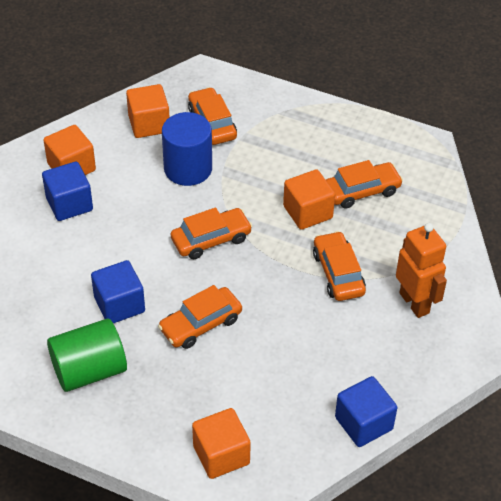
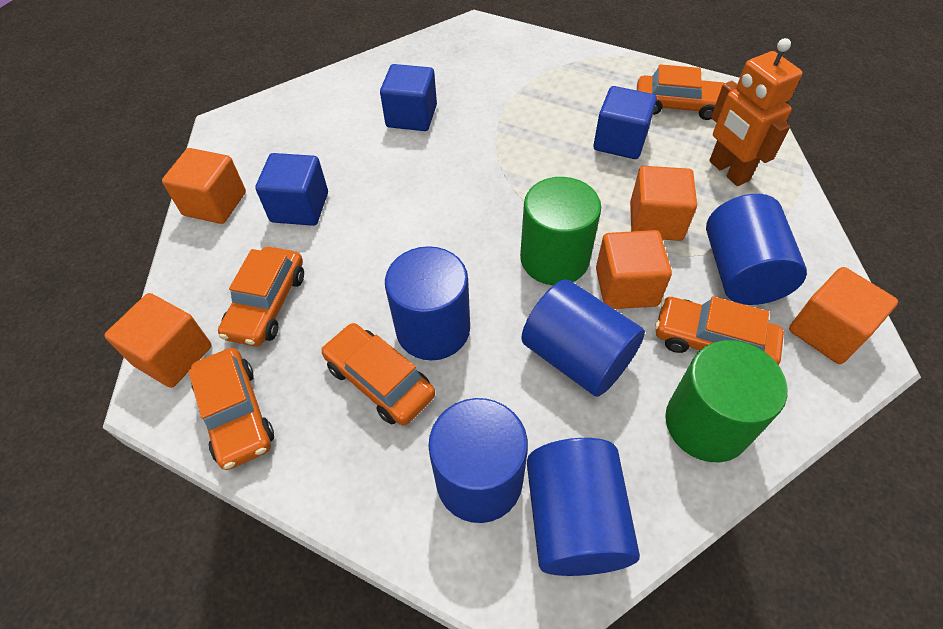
blue cylinder: [162,112,212,186] = 1 -> [385,246,470,361] [428,398,528,523] [521,279,645,397] [527,438,640,576] [706,194,807,305] = 5
green cylinder: [47,319,127,392] = 1 -> [520,177,601,285] [665,340,787,462] = 2
orange cube: [44,125,96,175] [126,84,169,138] [192,408,251,479] [283,169,335,230] = 4 -> [104,293,212,388] [162,148,246,224] [596,230,672,309] [630,166,697,241] [789,267,898,364] = 5

